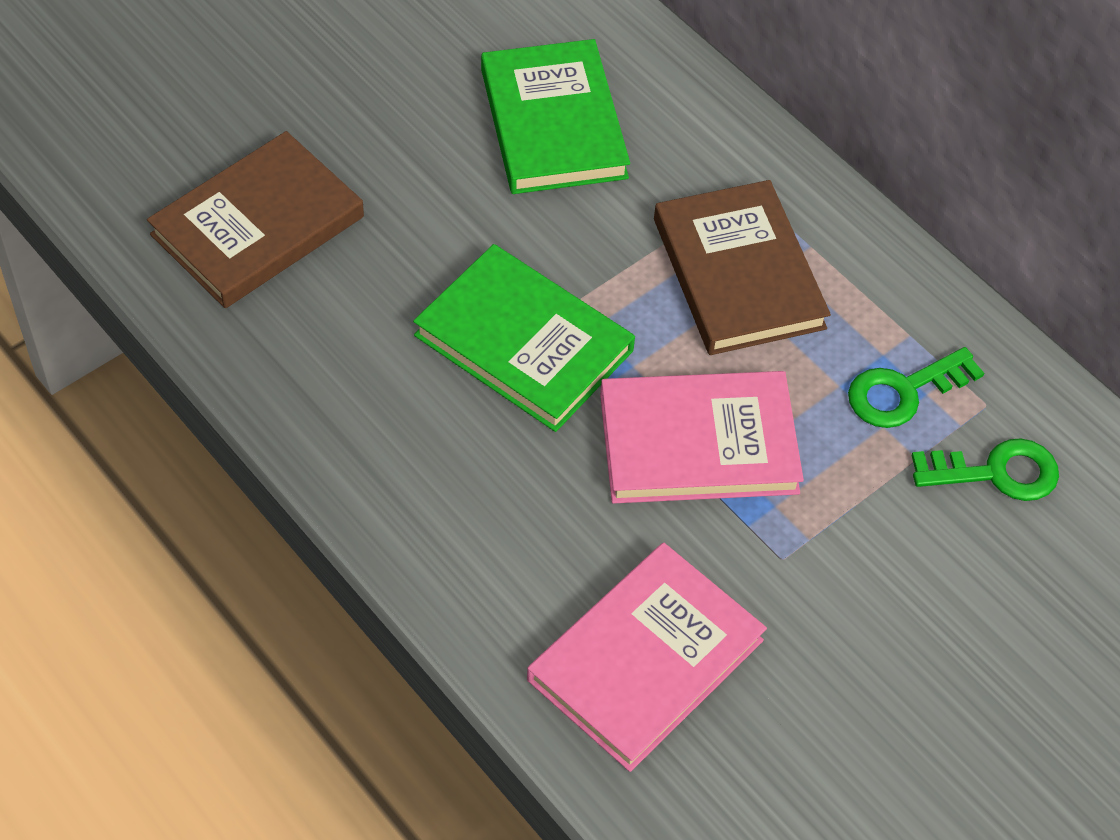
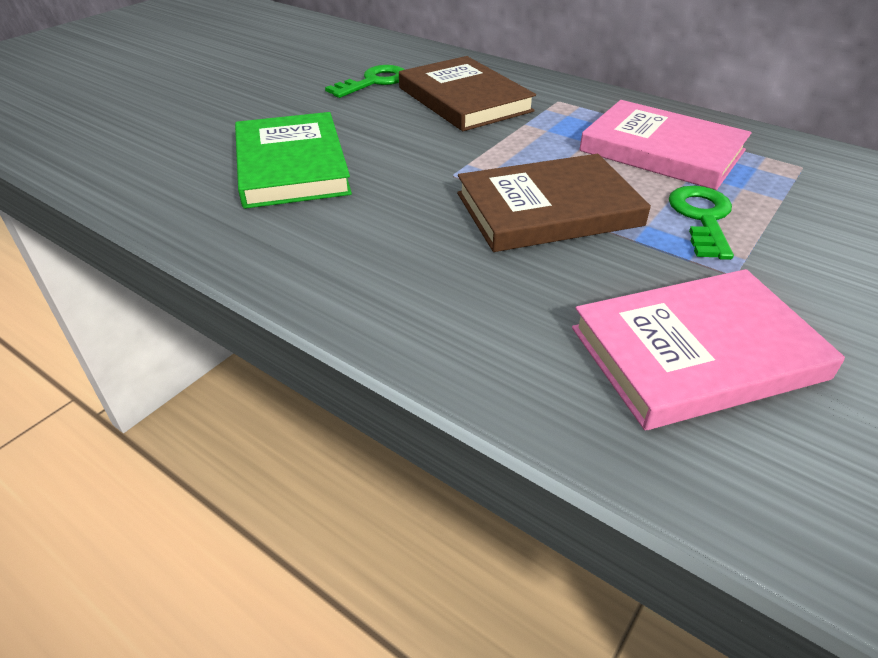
green book: [413,244,635,432] [481,39,630,194] = 2 -> [235,112,352,209] = 1

